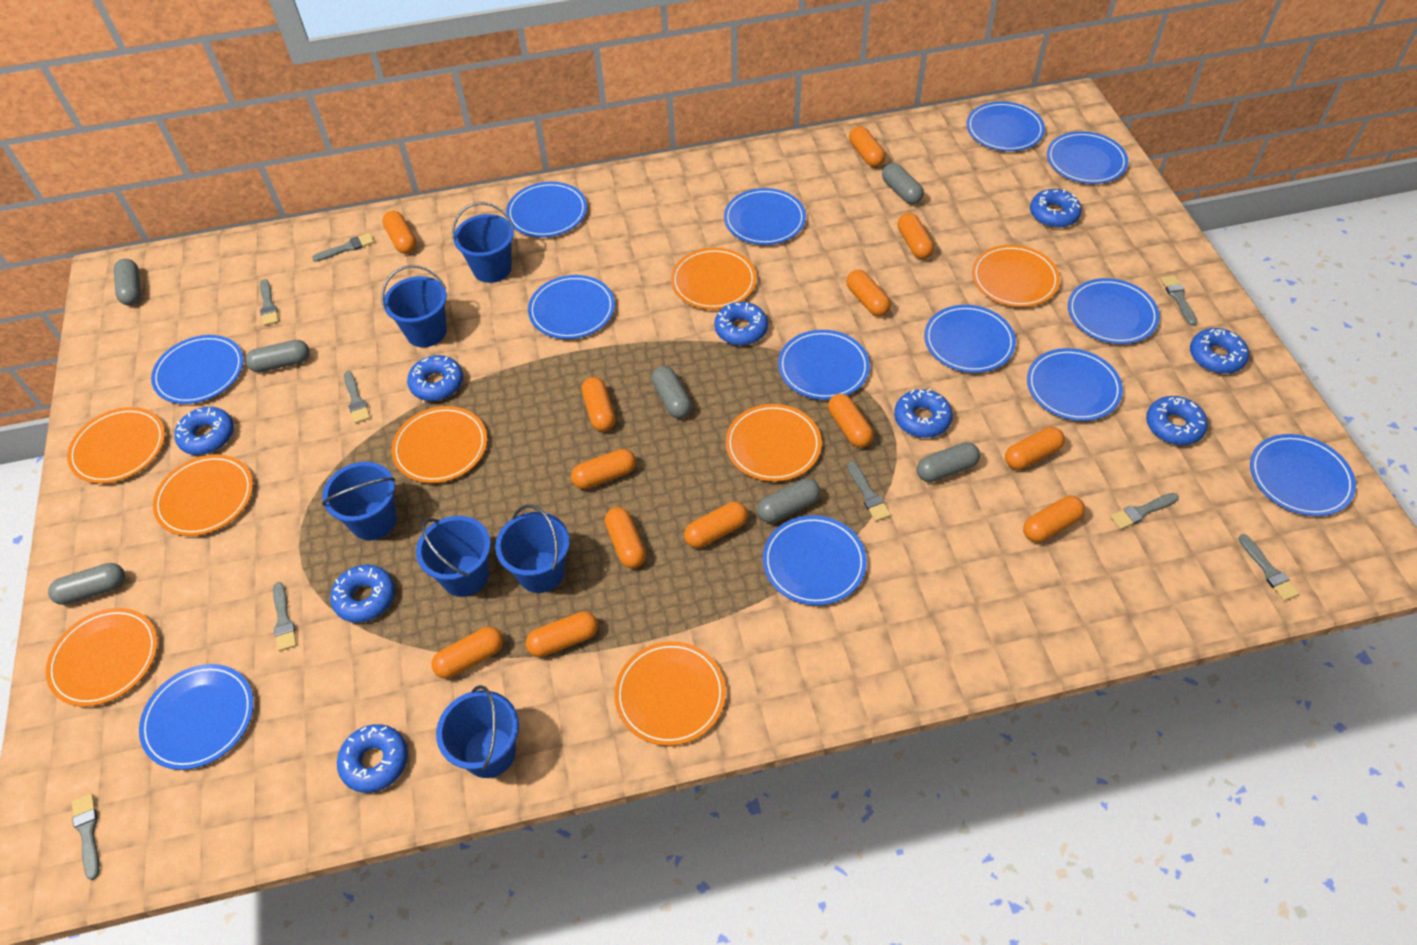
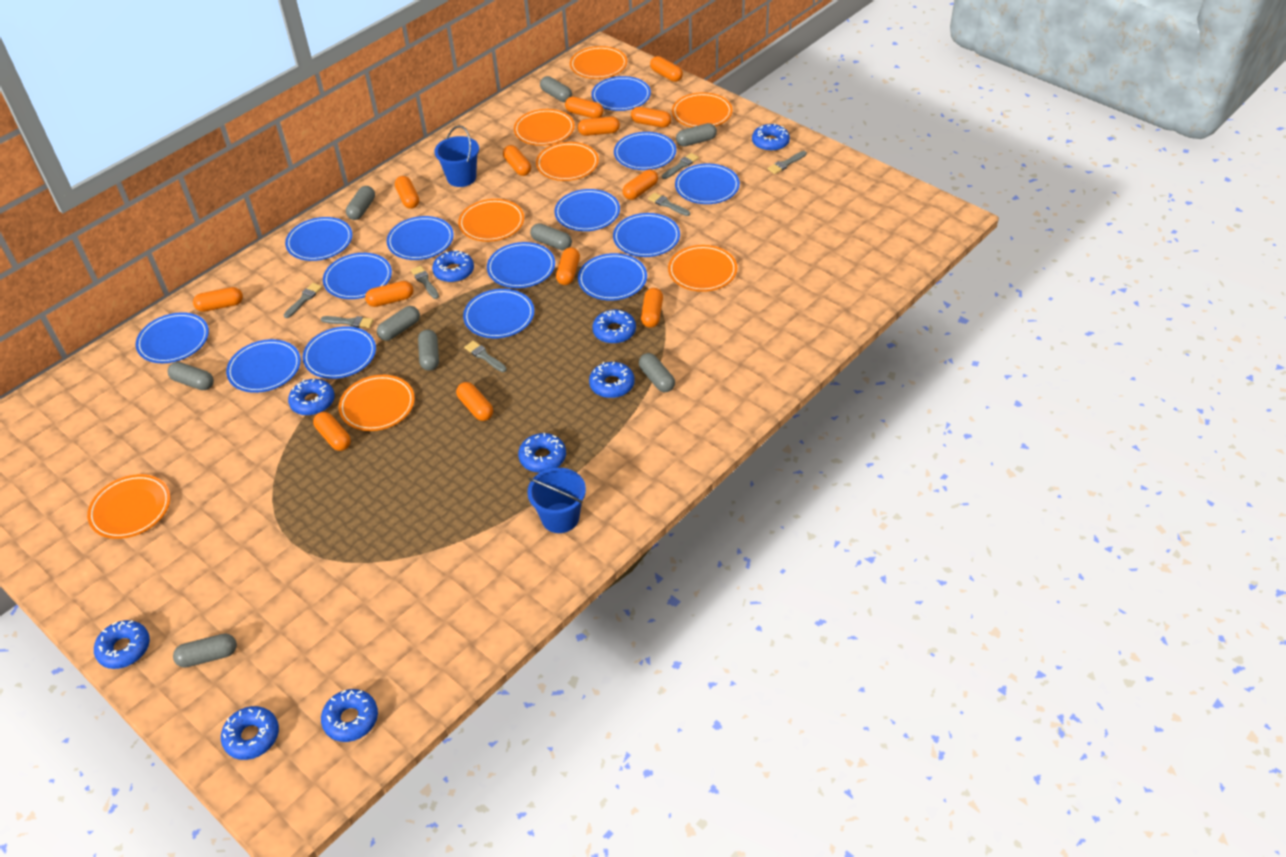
blue bucket: [322,462,397,541] [381,265,447,347] [416,516,491,597] [436,685,519,778] [452,202,515,283] [495,505,570,593] = 6 -> [434,126,479,187] [527,468,586,533] = 2
blue plate: [139,664,254,770] [151,335,243,404] [506,182,587,237] [528,275,615,339] [724,188,806,245] [763,515,867,605] [778,330,870,400] [924,305,1016,373] [966,102,1045,151] [1027,348,1123,421] [1047,131,1128,184] [1068,278,1160,344] [1250,434,1356,516] = 13 -> [135,312,209,363] [226,339,301,393] [285,217,352,261] [303,326,376,379] [323,253,392,299] [387,216,454,260] [463,289,534,338] [487,242,555,288] [554,189,620,231] [578,253,647,300] [591,76,651,111] [613,213,680,257] [614,132,676,170] [675,163,740,204] = 14
grey brush: [72,794,99,880] [260,279,279,326] [273,582,297,651] [312,233,374,262] [344,371,370,423] [847,461,891,521] [1110,493,1179,530] [1161,275,1197,326] [1239,534,1300,601] = 9 -> [284,283,322,318] [321,316,373,328] [411,266,439,299] [464,341,507,372] [648,192,690,216] [662,153,699,179] [768,151,807,174] = 7
grey capsule: [48,563,125,605] [114,259,141,305] [245,340,310,373] [652,366,692,418] [757,479,820,523] [882,163,924,204] [917,442,980,482] = 7 -> [168,362,214,390] [173,633,237,668] [346,186,375,220] [377,306,420,341] [418,330,439,371] [530,223,572,250] [540,76,572,102] [639,353,675,392] [676,123,717,147] = 9

